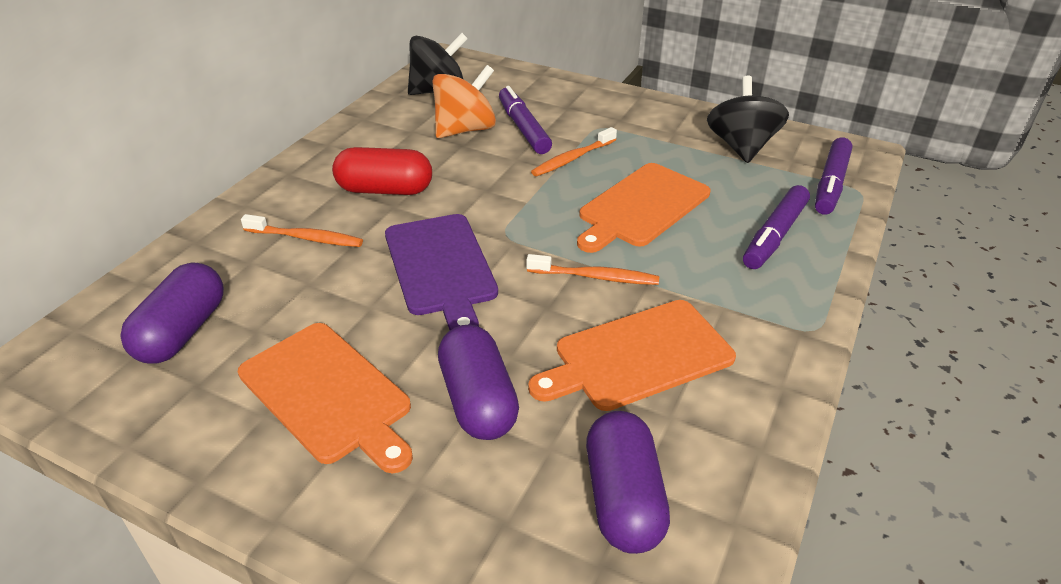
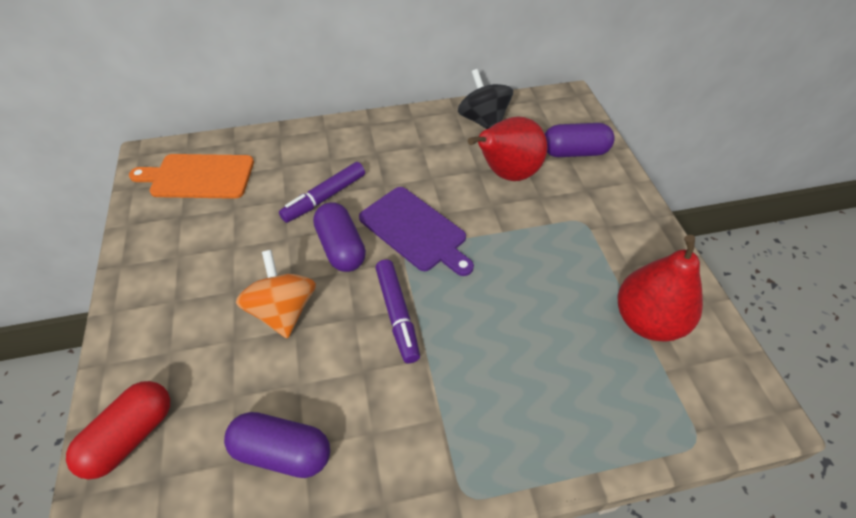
black spinning top: [408,33,468,95] [707,76,789,163] = 2 -> [458,69,513,129] = 1
orange cutting board: [238,323,413,473] [528,300,736,411] [577,163,710,253] = 3 -> [129,154,254,199] = 1
orange toothbrush: [241,214,363,247] [526,254,659,285] [531,127,617,176] = 3 -> none = 0
purple marker: [499,86,552,154] [743,185,810,269] [815,137,853,215] = 3 -> [279,162,365,223] [375,259,420,363] = 2
red pear: none = 0 -> [468,117,548,181] [618,235,703,342] = 2

